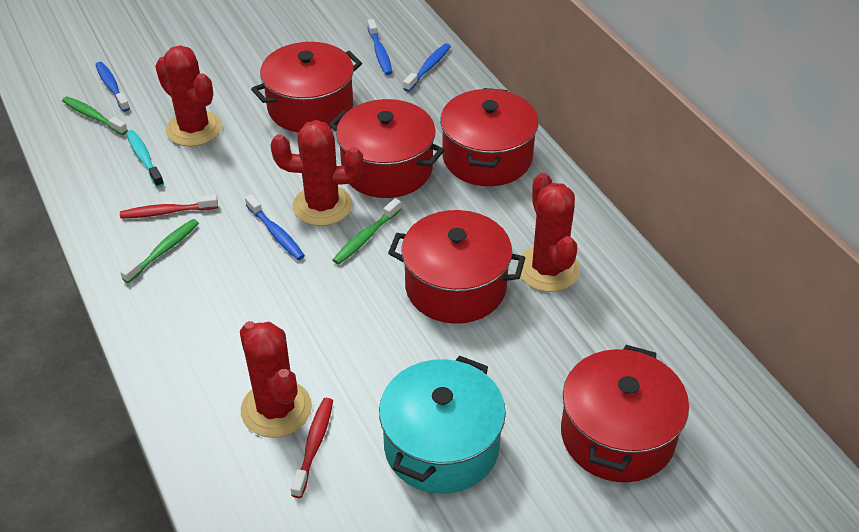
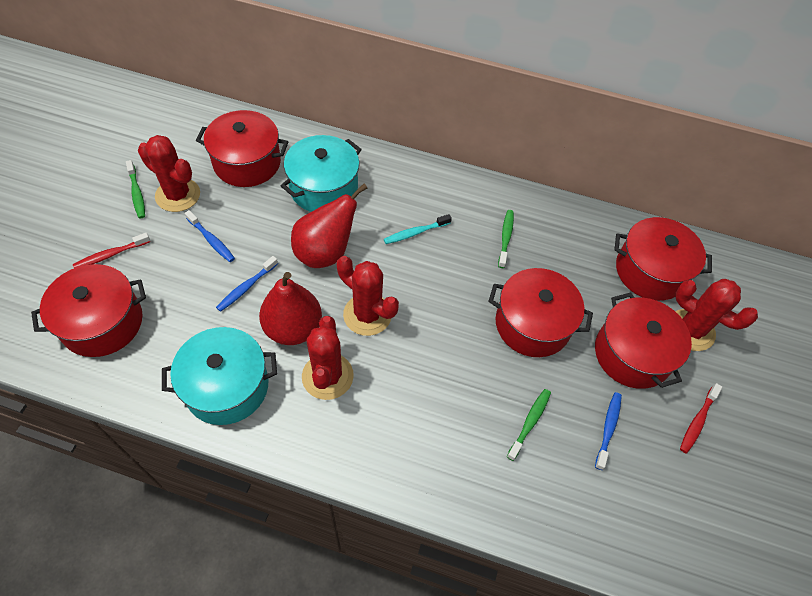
blue toothbrush: [95,62,130,112] [245,195,305,260] [367,19,392,75] [403,43,451,92] = 4 -> [185,210,235,262] [216,256,278,312] [595,392,622,470] = 3
red pear: none = 0 -> [259,272,322,345] [291,184,367,268] = 2
turquoise pot: [379,356,506,494] = 1 -> [162,327,277,425] [281,135,362,212] = 2

